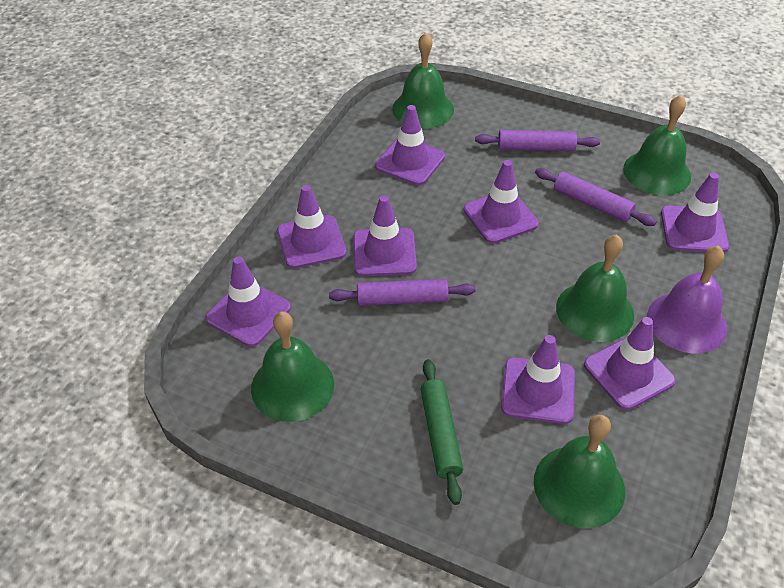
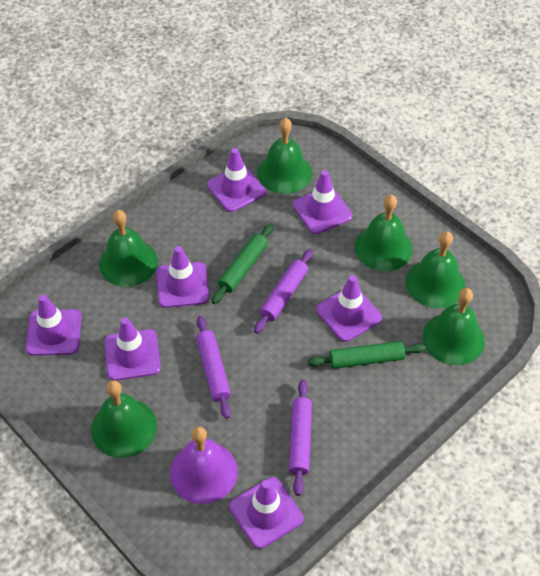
green bell: [251,311,334,422] [392,32,454,129] [534,415,625,528] [556,234,634,342] [623,95,691,195] = 5 -> [91,380,157,458] [99,210,158,287] [257,118,312,194] [355,195,413,271] [406,231,465,308] [423,288,485,365] = 6
green rolling pin: [421,359,463,505] = 1 -> [211,223,273,304] [308,341,426,369] = 2
purple traffic cone: [206,257,291,347] [277,185,347,268] [353,195,417,276] [375,105,445,185] [464,160,539,244] [501,335,575,424] [584,317,676,410] [661,173,729,252] = 8 -> [26,295,82,356] [104,317,161,381] [156,246,209,308] [207,148,266,212] [229,477,304,549] [293,170,353,234] [316,275,382,342] = 7

